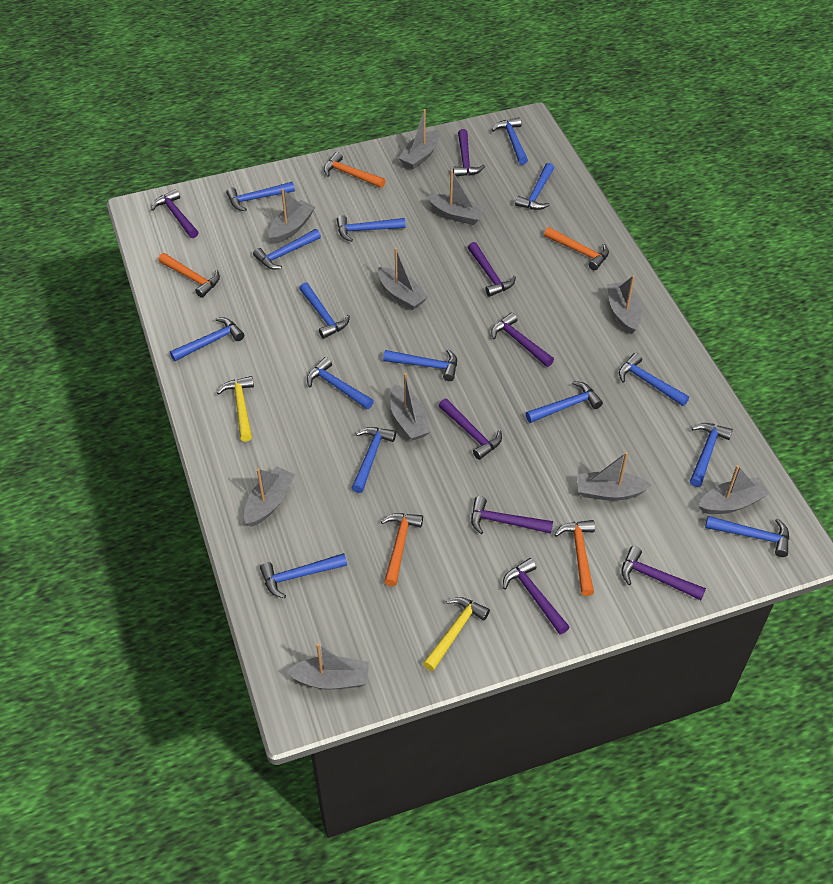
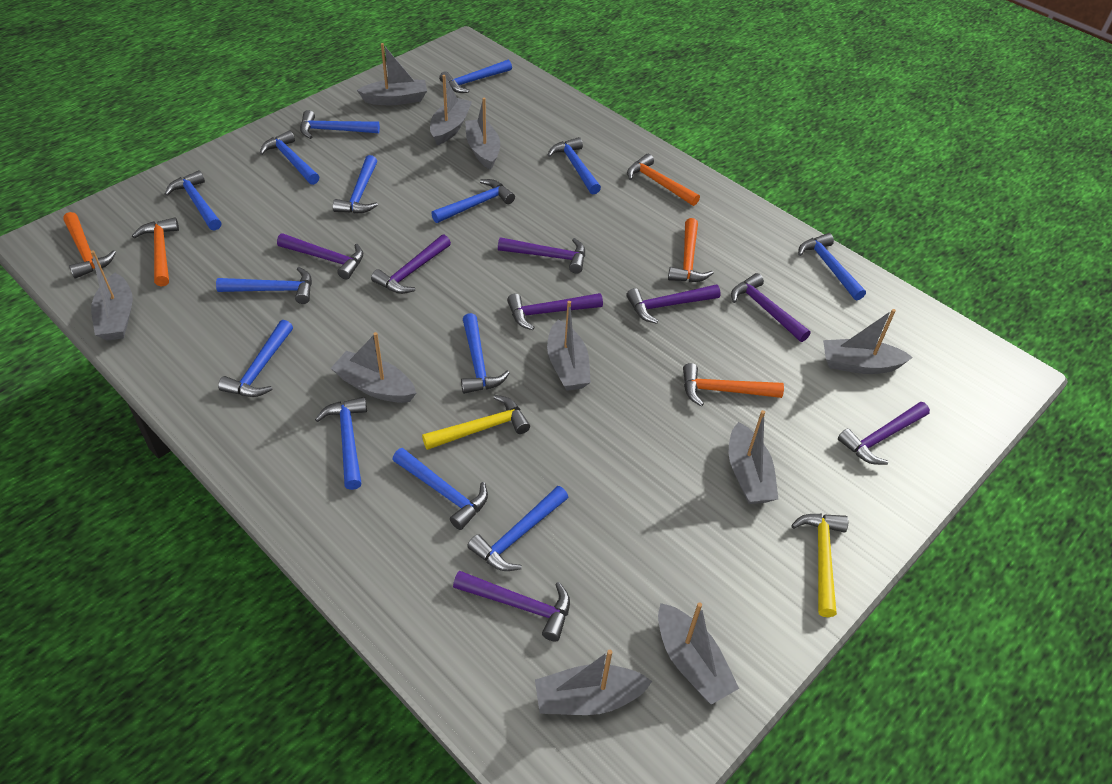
blue hammer: [170,318,244,361] [226,182,295,211] [253,229,321,269] [260,553,347,598] [299,282,350,339] [307,357,374,409] [337,215,406,242] [352,427,396,493] [383,349,457,381] [492,117,528,165] [515,163,554,210] [526,381,603,423] [619,353,689,406] [690,423,733,487] [705,516,789,557] = 15 -> [165,170,221,231] [216,267,312,304] [218,320,293,397] [260,130,319,185] [300,110,380,139] [315,397,367,490] [333,155,378,214] [392,448,488,530] [431,179,515,223] [439,60,512,93] [461,313,509,394] [467,486,568,571] [548,137,601,194] [798,233,866,300] = 14

